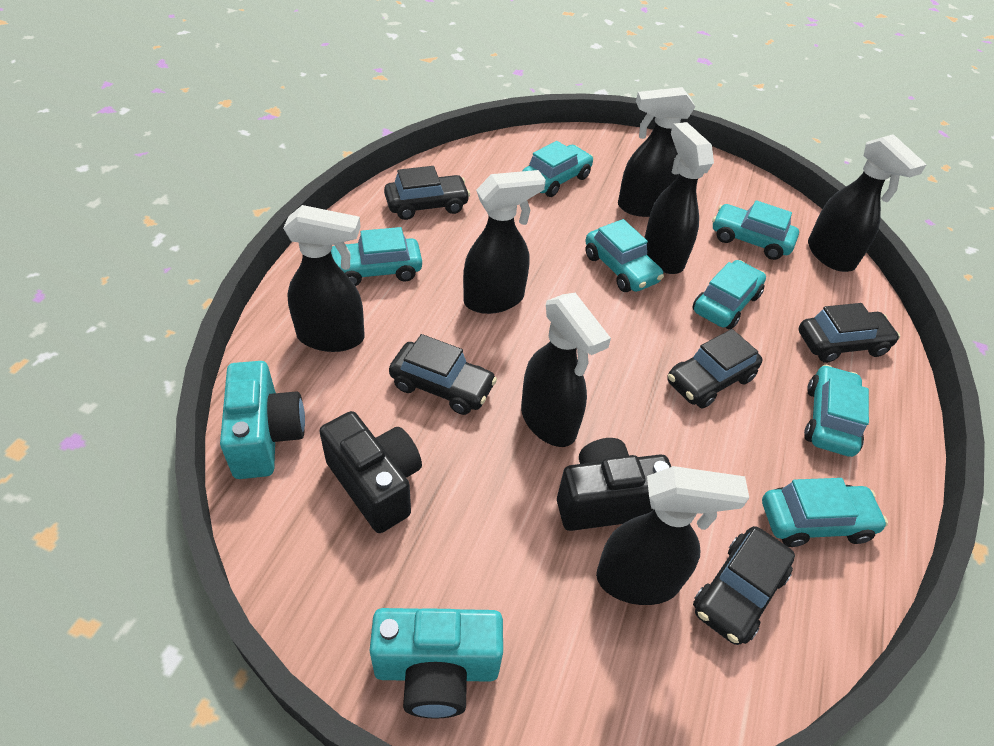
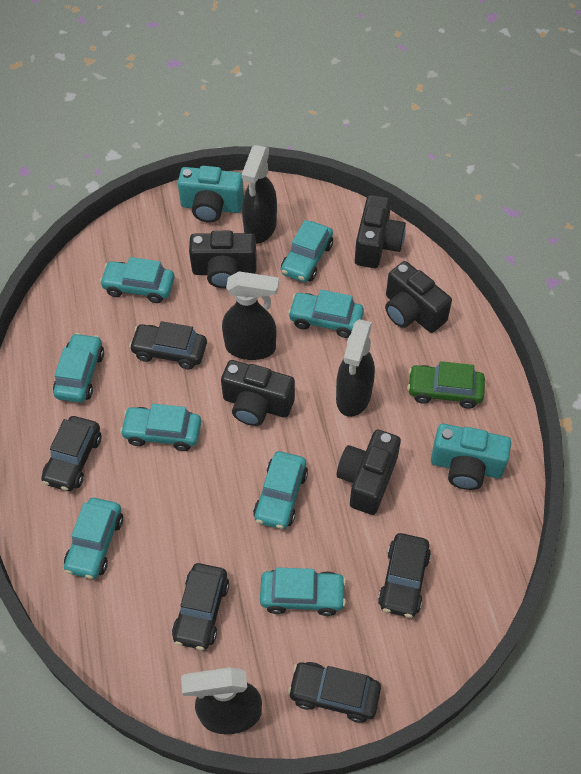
black camera: [319,411,422,533] [557,438,671,531] = 2 -> [189,231,257,288] [221,360,295,426] [337,430,401,515] [355,195,406,268] [385,261,452,333] = 5
black spray bottle: [283,205,365,352] [463,170,546,314] [521,293,611,447] [596,466,749,605] [618,87,695,217] [644,122,714,274] [808,134,927,272] = 7 -> [181,667,262,734] [222,271,279,360] [242,145,277,244] [336,319,375,417] = 4
green car: none = 0 -> [407,361,485,408] = 1
turquoise car: [331,227,422,286] [522,141,594,197] [585,219,664,292] [692,260,766,329] [712,200,799,260] [762,478,888,547] [804,364,869,457] = 7 -> [53,333,104,403] [64,498,123,579] [99,257,174,303] [120,404,201,451] [253,451,308,529] [260,567,346,616] [281,220,333,282] [288,290,364,338] = 8

